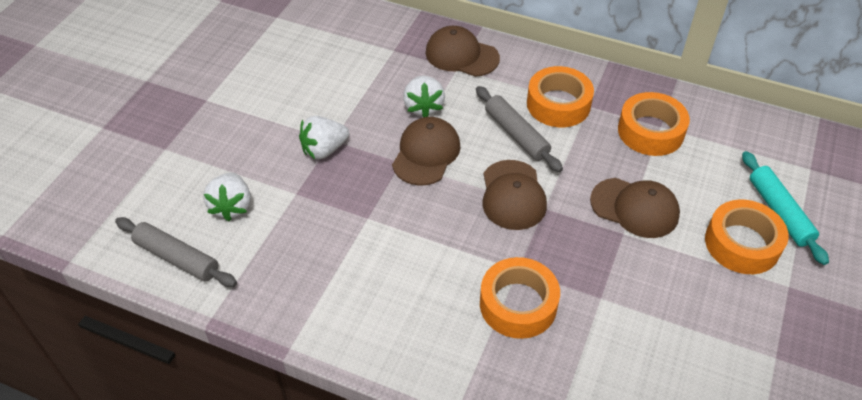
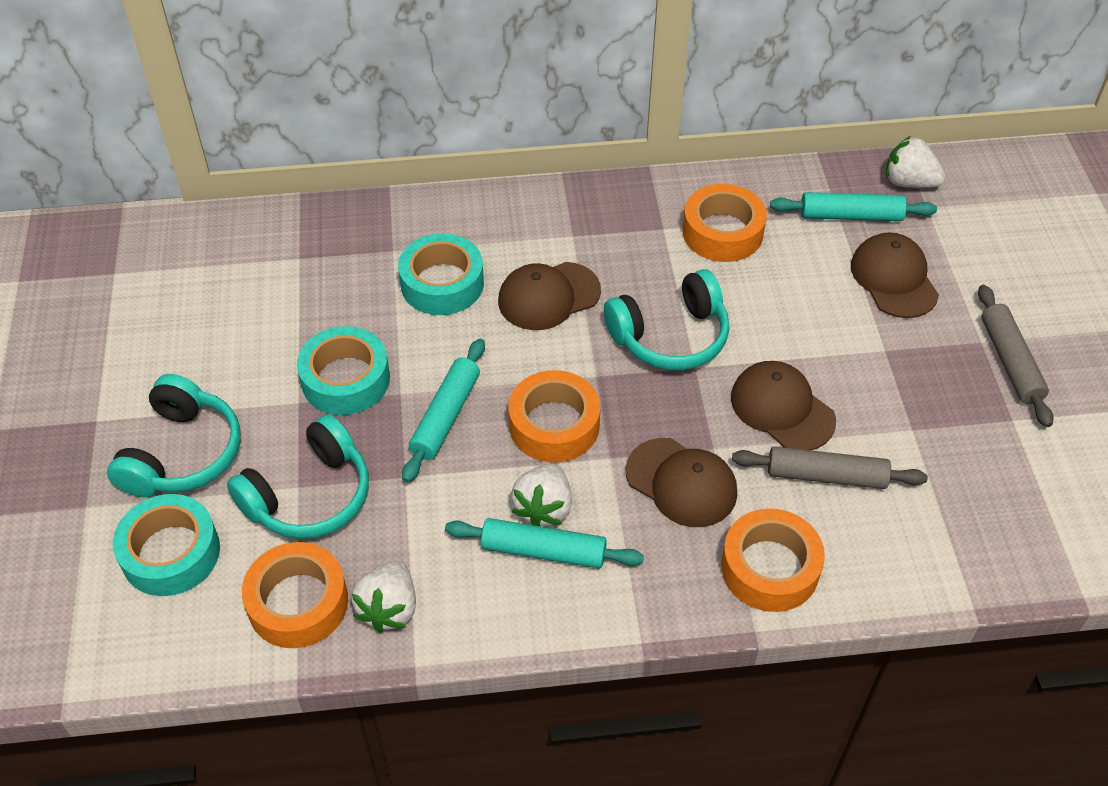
turquoise headphones: none = 0 -> [107,374,240,497] [227,414,369,539] [604,269,729,370] = 3
turquoise rolling pin: [742,151,829,265] = 1 -> [402,339,485,483] [445,518,644,568] [770,192,937,221] = 3
turquoise tape: none = 0 -> [113,494,220,596] [297,326,390,415] [398,233,484,315] = 3

